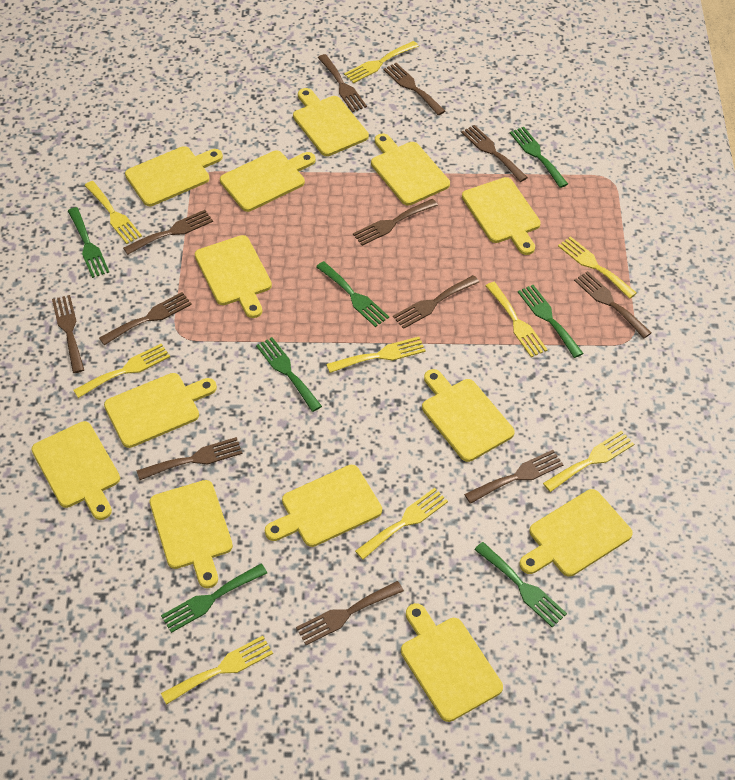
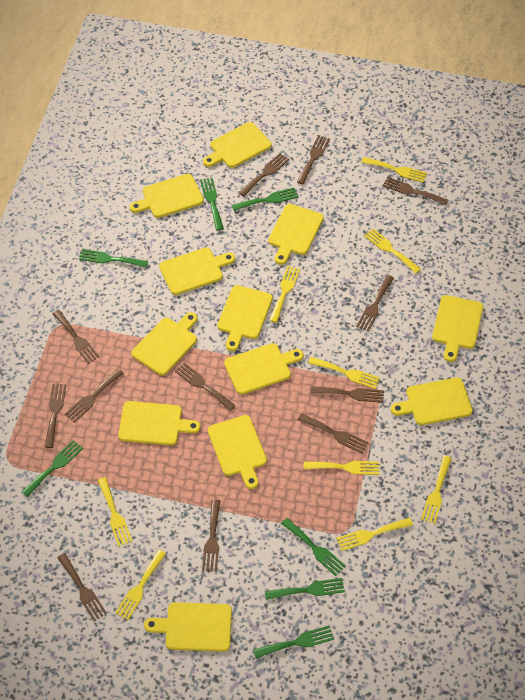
yellow cutting board: [31,421,120,520] [104,373,217,448] [125,146,223,206] [150,480,233,588] [195,235,272,318] [220,150,316,212] [265,465,382,547] [293,88,369,156] [371,134,450,206] [401,603,503,722] [422,369,515,462] [462,177,541,255] [519,489,633,577] = 13 -> [118,401,200,445] [130,174,204,218] [131,312,197,376] [144,602,232,652] [159,248,235,295] [203,122,272,168] [208,415,267,489] [217,285,273,351] [224,343,304,395] [268,204,324,265] [391,377,473,425] [432,295,483,362] = 12

